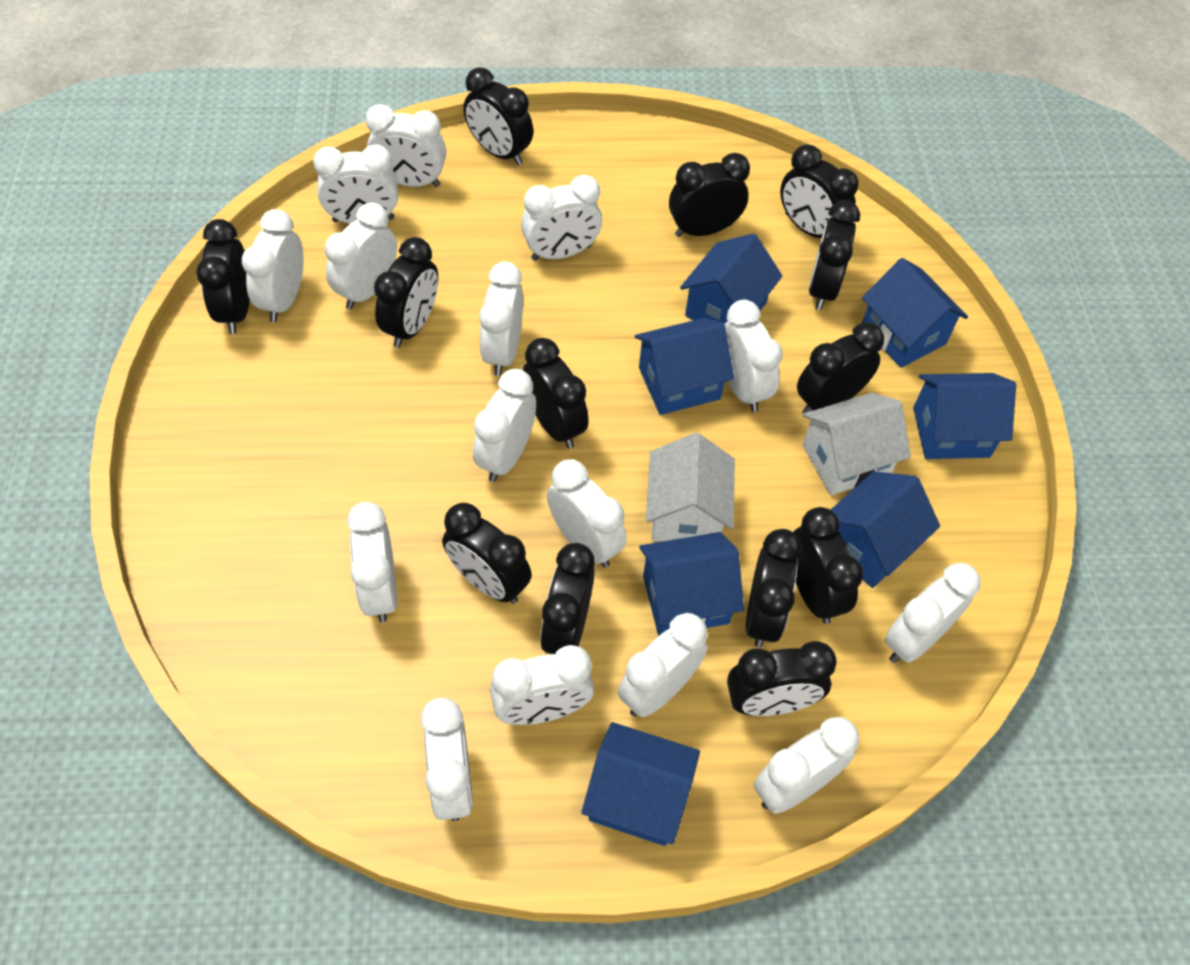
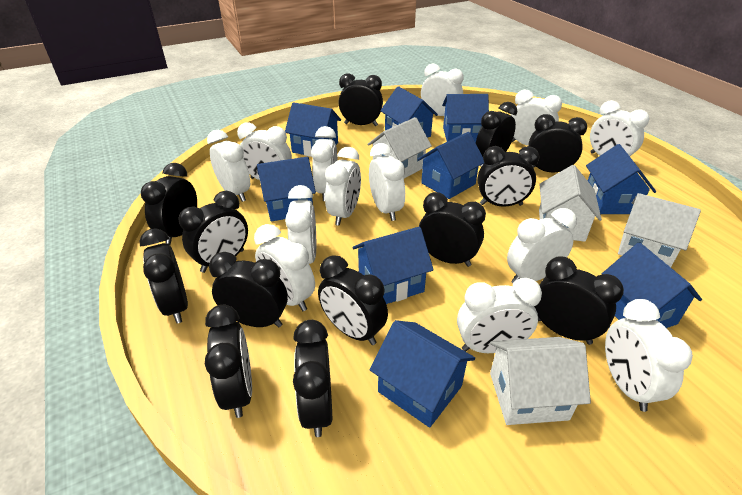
blue house: [581,722,700,846] [635,318,734,415] [639,532,744,636] [680,233,782,324] [831,471,940,588] [862,258,968,368] [913,373,1016,459] = 7 -> [257,157,316,221] [285,102,341,157] [352,227,434,304] [370,320,475,428] [380,86,438,138] [418,132,484,199] [442,94,489,143] [586,144,656,214] [602,242,702,328] = 9
white clock: [242,209,303,322] [313,144,398,224] [325,202,397,310] [347,502,397,622] [365,104,446,187] [420,698,473,821] [473,369,536,482] [479,262,523,376] [490,645,594,725] [521,175,602,261] [547,459,627,567] [618,613,708,717] [724,300,783,412] [754,717,859,814] [885,563,981,663] = 15 -> [207,130,250,202] [237,122,292,180] [254,224,315,311] [285,185,316,264] [311,126,338,201] [325,147,361,226] [369,143,405,221] [421,63,464,116] [457,278,542,353] [507,208,577,283] [511,89,562,145] [590,100,649,156] [605,299,693,412] = 13
white house: [646,433,735,542] [802,393,911,495] = 2 -> [367,117,432,178] [490,337,591,425] [539,165,602,242] [618,193,701,267] = 4

